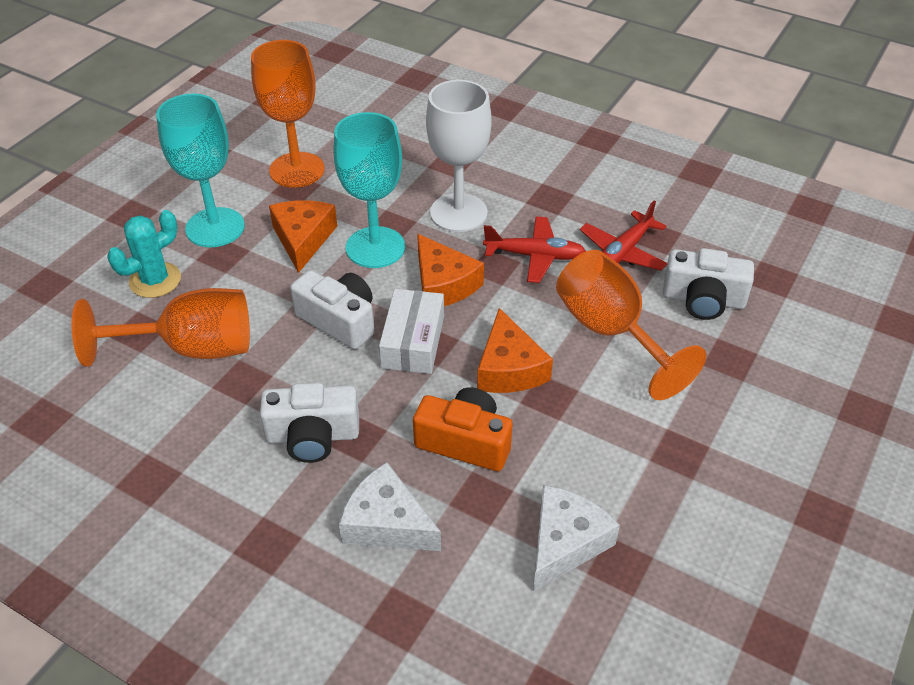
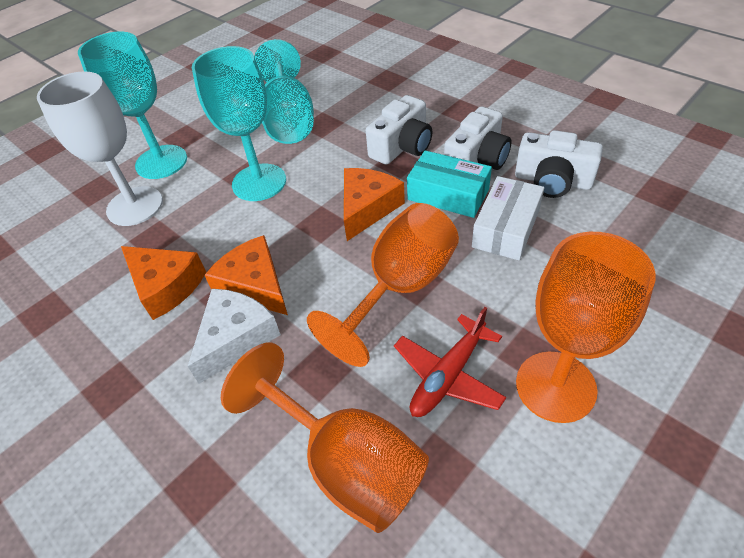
orange camera: [413,387,512,471] = 1 -> none = 0
red plane: [483,216,586,283] [580,201,667,271] = 2 -> [394,307,507,417] = 1
turquoise box: none = 0 -> [407,150,492,218] = 1
turquoise cactus: [107,210,181,298] = 1 -> none = 0
turquoise goblet: [156,94,245,247] [333,112,405,268] = 2 -> [78,32,187,179] [192,46,286,201] [254,39,314,144] = 3
white cheese: [339,462,441,551] [533,485,620,592] = 2 -> [187,289,281,384] = 1

